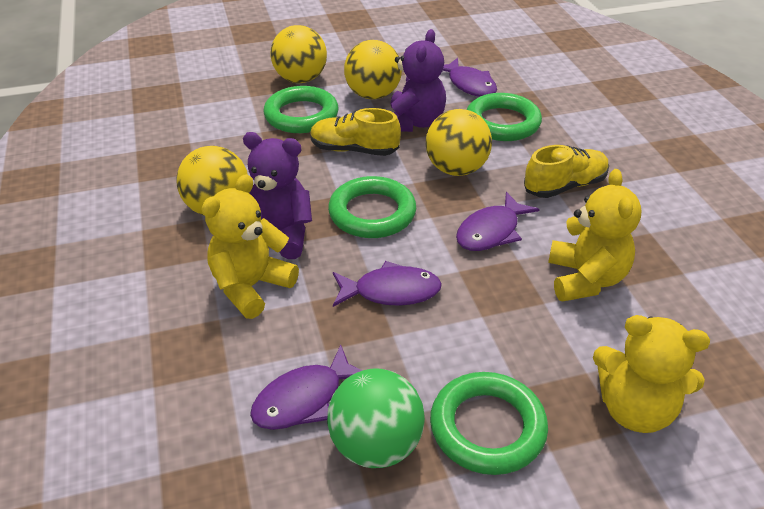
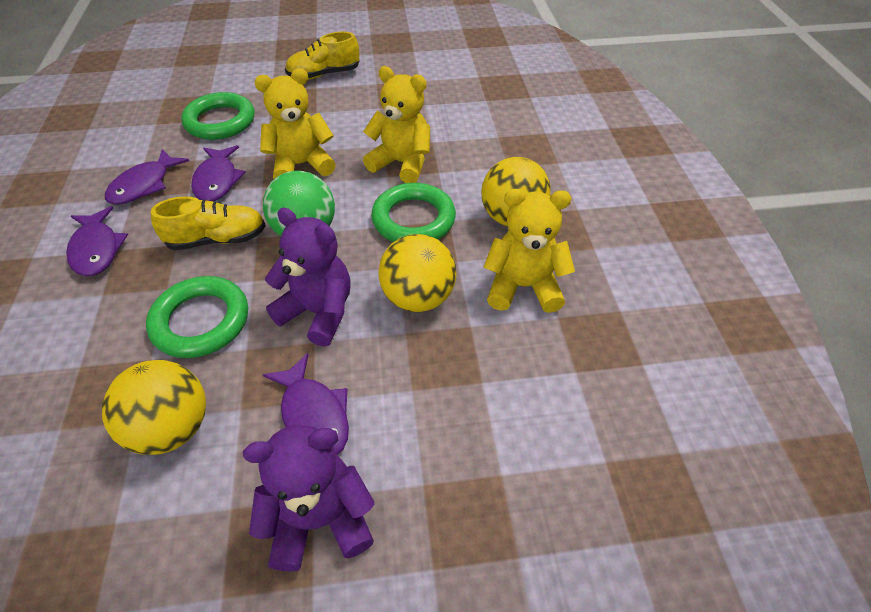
green ring: [264,86,339,133] [328,176,416,238] [430,372,548,475] [467,93,542,141] = 4 -> [146,276,248,358] [181,92,254,140] [371,183,456,242] = 3
yellow ball: [176,146,248,215] [271,25,327,83] [344,40,402,99] [426,109,492,176] = 4 -> [102,360,206,455] [378,234,456,312] [481,157,551,226] = 3

